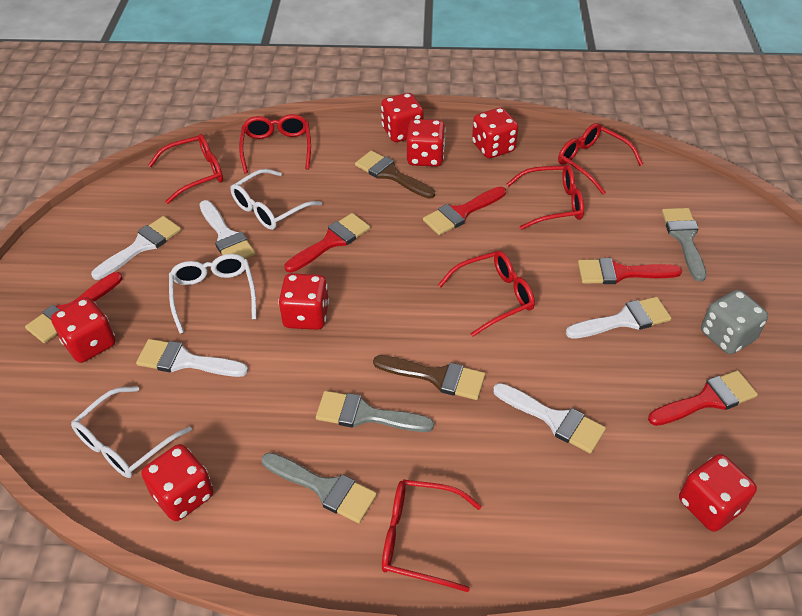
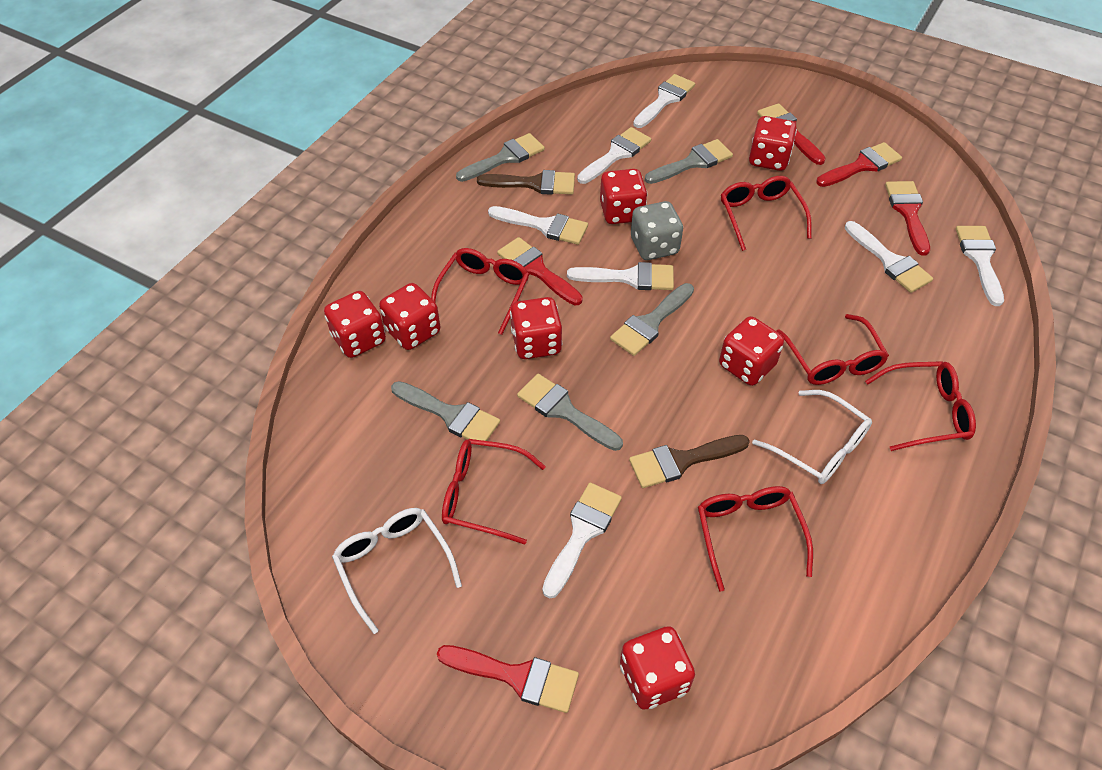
grey brush: [261,452,377,523] [316,391,434,432] [662,208,706,282] = 3 -> [391,381,500,446] [456,133,545,182] [517,374,623,451] [610,283,694,356] [645,139,733,184] = 5
white brush: [91,216,181,280] [136,339,248,377] [199,200,255,259] [493,383,606,454] [566,297,671,339] = 5 -> [488,206,588,245] [542,483,622,599] [567,262,674,290] [577,127,651,184] [633,74,695,128] [845,221,933,293] [956,226,1004,306] = 7
white glasses: [71,386,192,478] [169,254,257,334] [231,169,322,230] = 3 -> [332,508,462,634] [752,390,872,484] = 2

